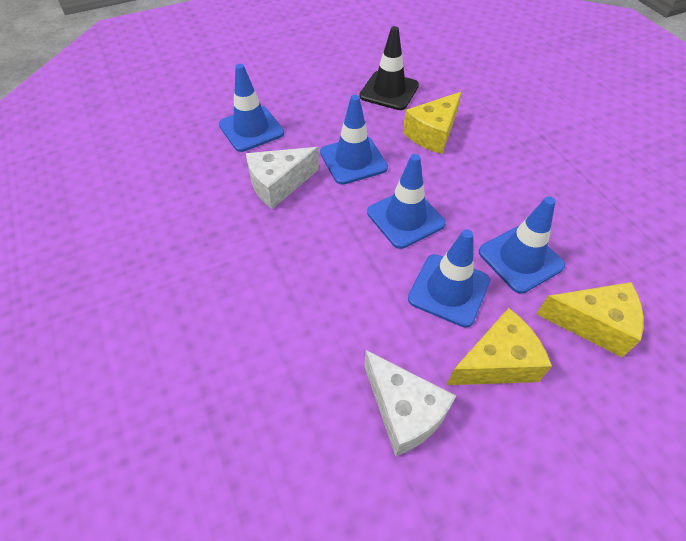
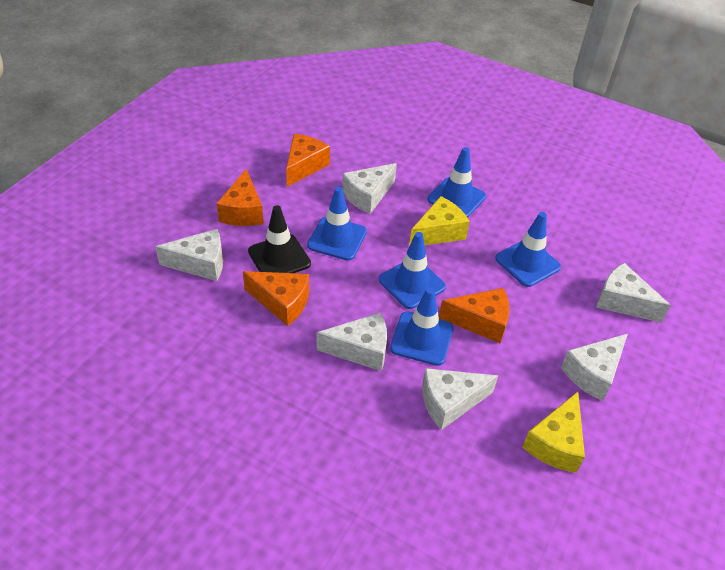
orange cheese: none = 0 -> [217,169,264,226] [243,271,309,326] [286,134,330,187] [439,288,509,343] = 4
white cheese: [246,147,319,209] [364,350,456,456] = 2 -> [155,229,223,281] [317,312,387,371] [342,163,397,214] [422,368,498,430] [561,334,628,401] [596,263,671,323] = 6
yellow cheese: [403,92,461,154] [447,308,552,385] [536,282,644,357] = 3 -> [409,196,470,246] [522,392,585,473] = 2

